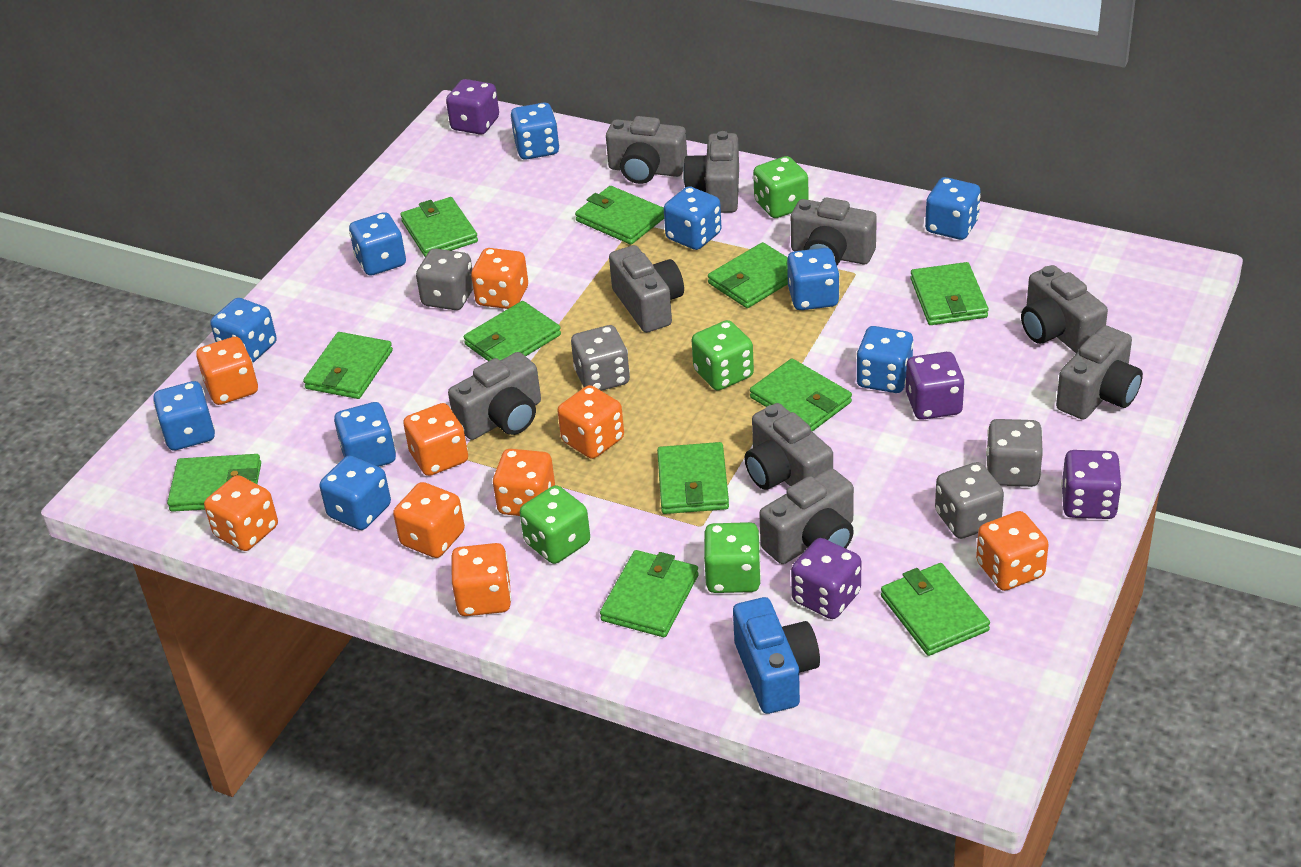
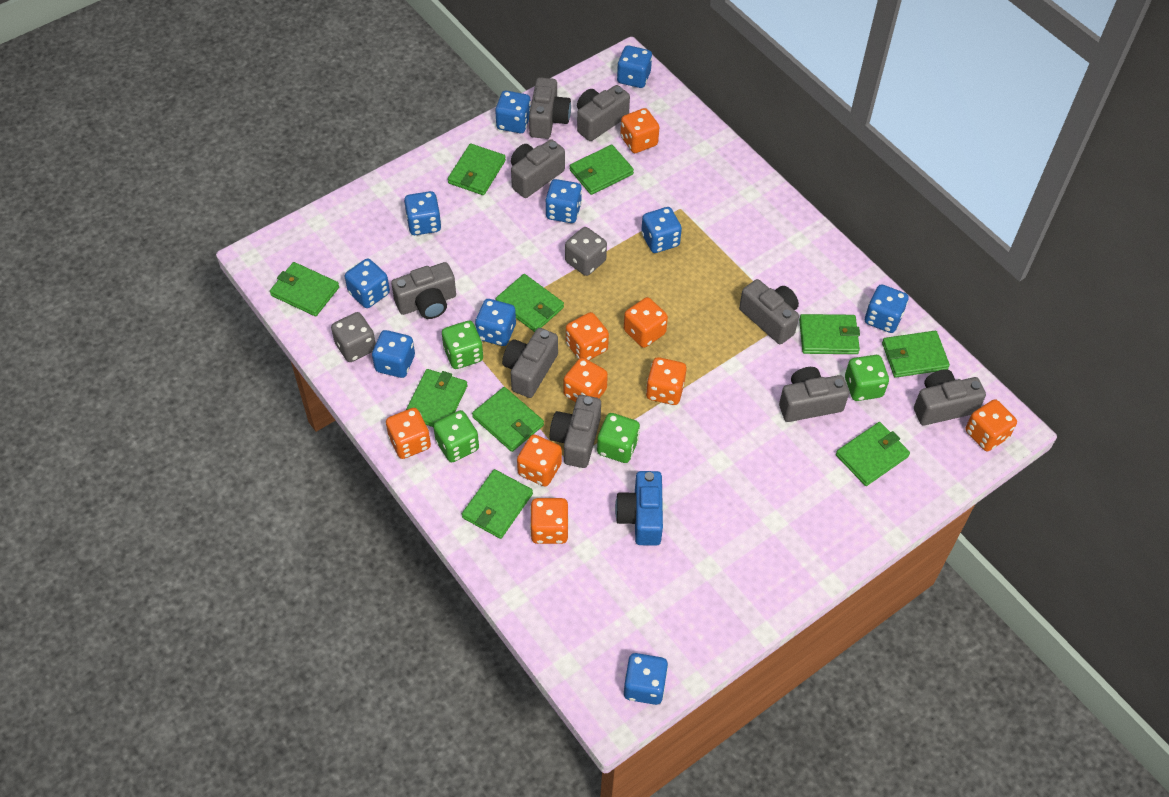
green wallet: [167,454,261,512] [303,332,393,399] [400,197,478,257] [464,301,561,361] [575,186,664,245] [600,550,699,637] [657,442,729,514] [708,242,788,308] [750,358,852,432] [881,563,990,656] [910,262,988,325] = 11 -> [270,262,339,316] [406,369,467,427] [448,143,506,195] [462,469,533,539] [472,387,544,452] [496,274,564,332] [570,145,634,195] [799,314,860,354] [836,422,910,486] [882,331,950,378] = 10
grey dice: [416,248,473,310] [571,325,630,391] [935,462,1004,539] [986,419,1043,487] = 4 -> [331,312,376,362] [565,227,607,276] = 2
purple dice: [446,79,499,135] [791,538,861,619] [906,352,965,420] [1061,450,1122,519] = 4 -> none = 0

